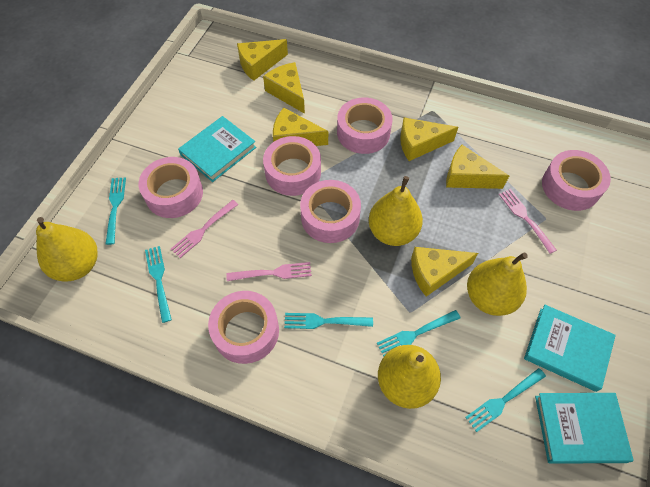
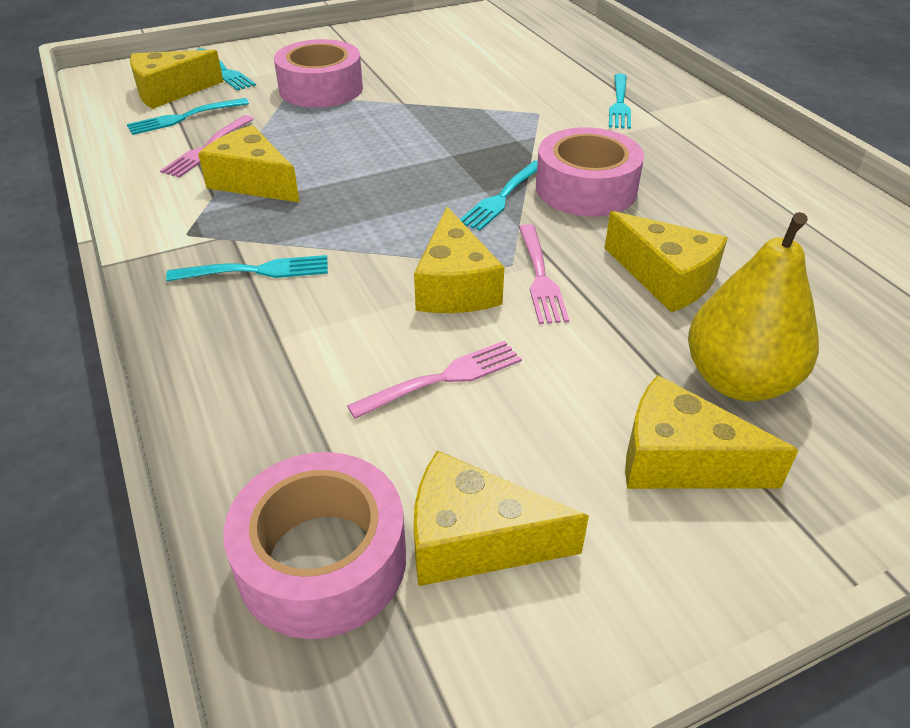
pink tape: [139,157,203,218] [208,291,279,364] [263,136,321,196] [300,180,361,243] [337,98,393,154] [542,150,611,211] = 6 -> [223,452,406,639] [274,39,363,108] [536,127,644,217] = 3
turquoise book: [178,116,256,182] [524,305,616,392] [535,393,634,464] = 3 -> none = 0
yellow pear: [36,217,98,282] [369,176,423,246] [378,345,441,409] [467,252,528,316] = 4 -> [688,212,819,401] = 1

